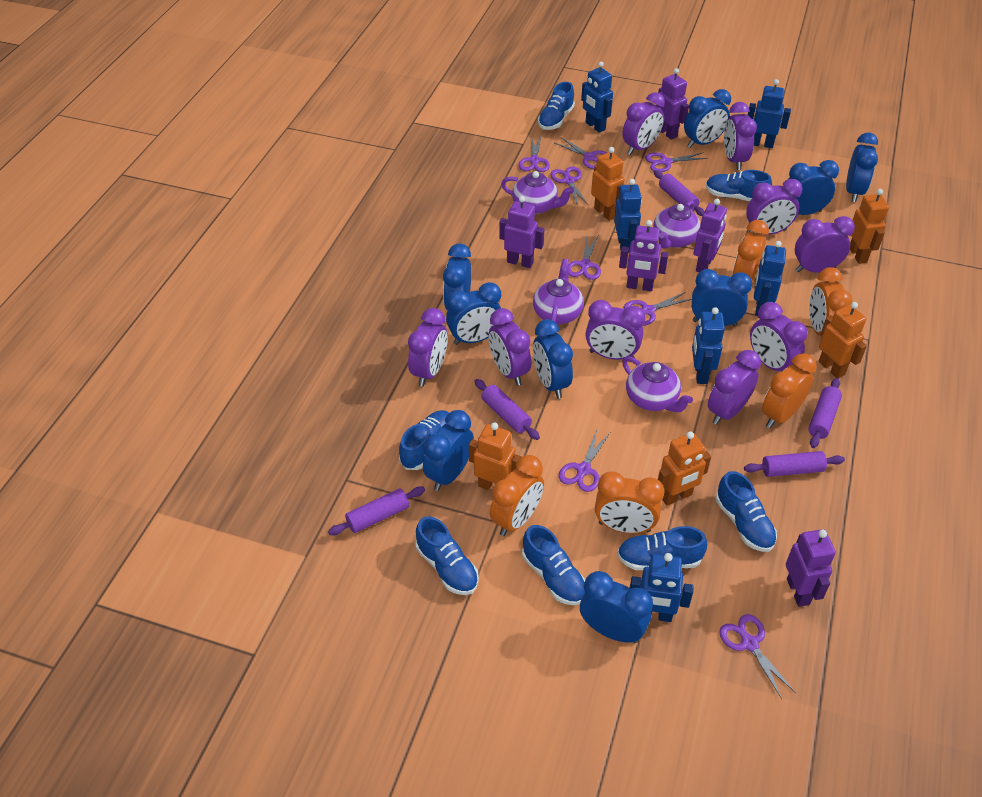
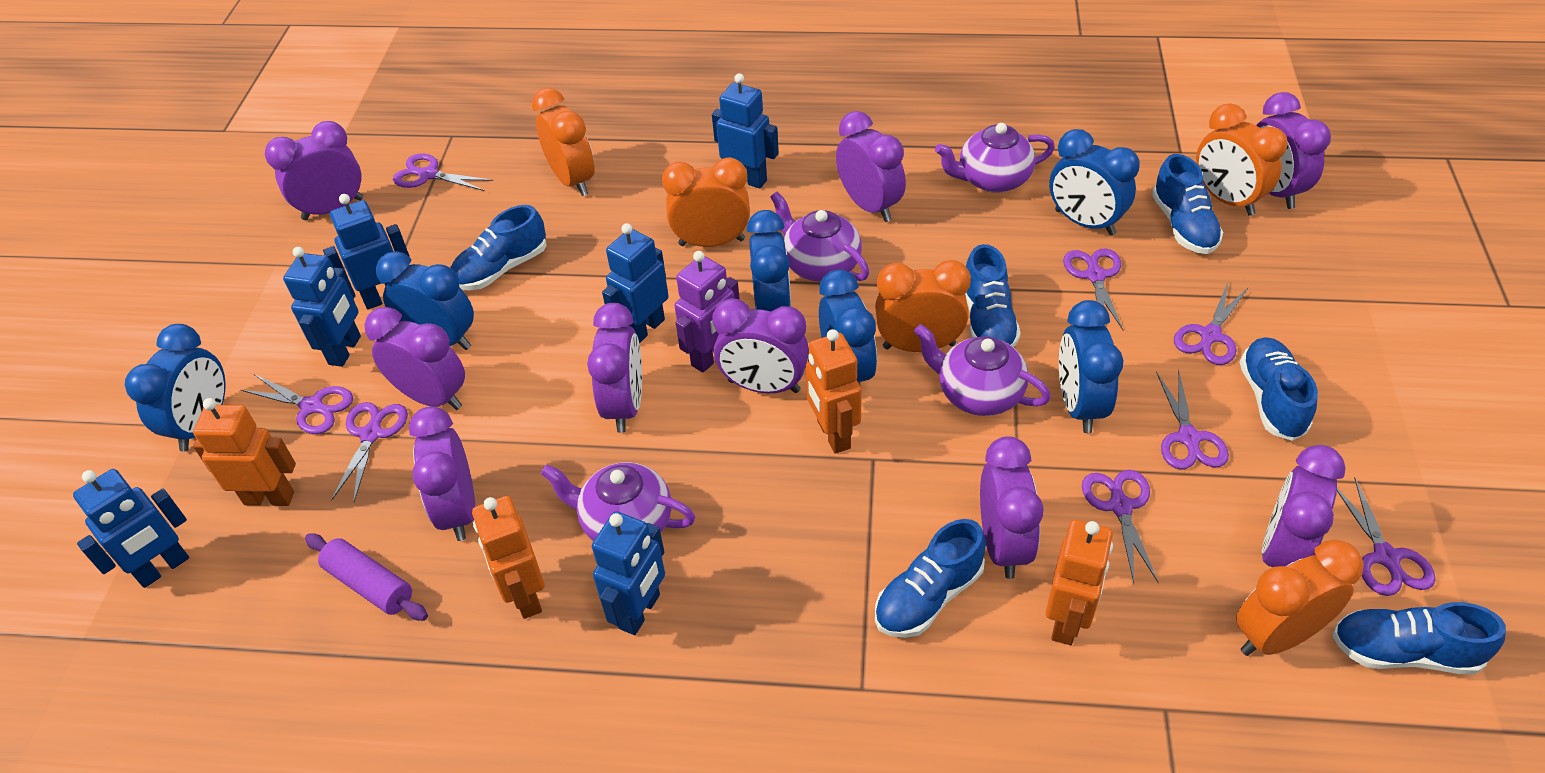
blue clock: [423,410,474,491] [443,244,471,310] [446,282,501,345] [533,319,573,399] [580,571,653,643] [684,89,731,148] [692,269,752,326] [789,160,839,215] [846,133,878,202] = 9 -> [125,324,226,451] [376,251,474,350] [747,210,791,312] [819,269,877,387] [1049,129,1140,235] [1059,300,1123,433] = 6
blue shoe: [399,410,449,470] [416,516,479,595] [522,525,585,605] [538,82,575,130] [617,526,707,570] [706,170,772,202] [716,471,777,552] = 7 -> [450,205,547,290] [875,519,986,638] [965,244,1021,347] [1152,154,1223,254] [1239,338,1318,441] [1332,602,1506,675] = 6
orange robot: [469,422,522,490] [591,147,625,221] [658,431,711,505] [819,302,867,378] [850,189,889,264] = 5 -> [193,398,296,506] [472,496,545,619] [806,329,862,454] [1045,520,1113,645] = 4
purple robot: [499,196,544,268] [619,220,669,291] [656,68,689,140] [694,199,727,272] [786,529,836,607] = 5 -> [675,251,740,373] = 1
purple rolling pin: [328,486,425,535] [475,379,540,440] [654,170,704,216] [744,451,845,477] [808,378,842,448] = 5 -> [305,533,428,621] = 1

